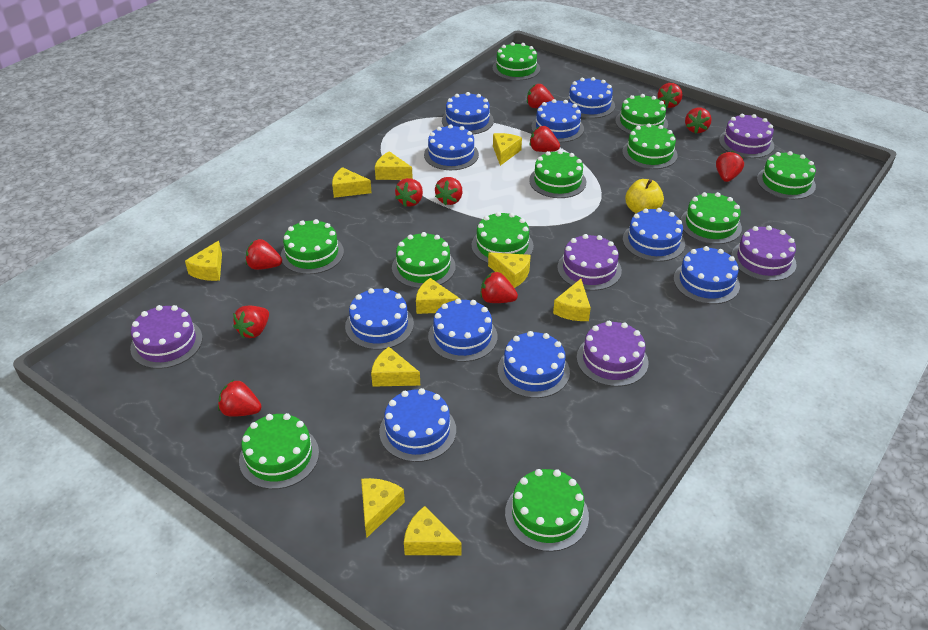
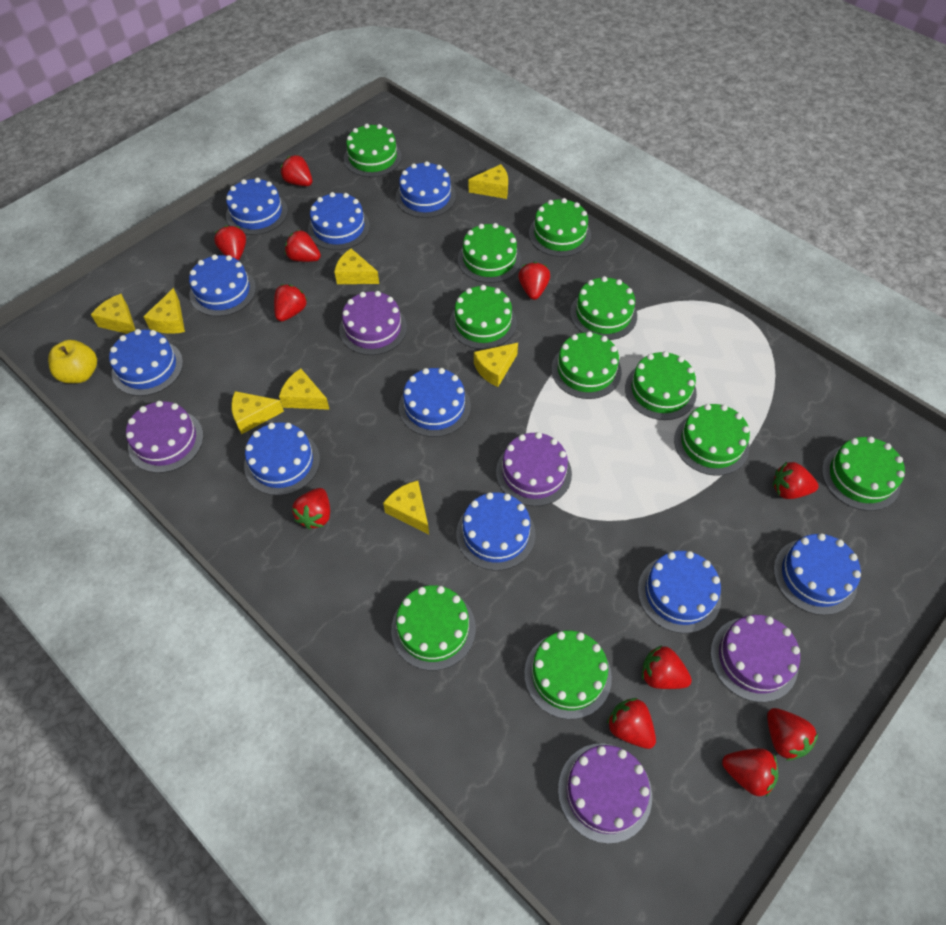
yellow cheese: [185,241,222,281] [332,167,372,198] [361,478,405,538] [371,347,420,387] [375,151,413,180] [404,506,462,555] [416,278,460,314] [488,252,531,288] [493,133,522,166] [553,279,591,321] = 10 -> [91,294,135,334] [143,288,185,334] [231,391,284,434] [279,369,330,410] [334,249,379,284] [383,481,429,534] [469,164,508,199] [474,343,518,387] = 8

